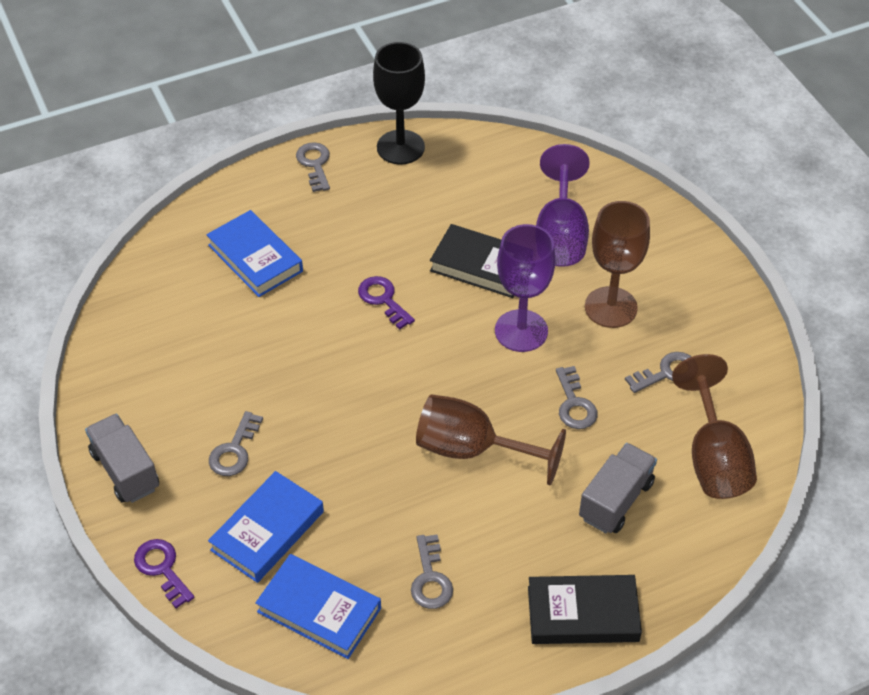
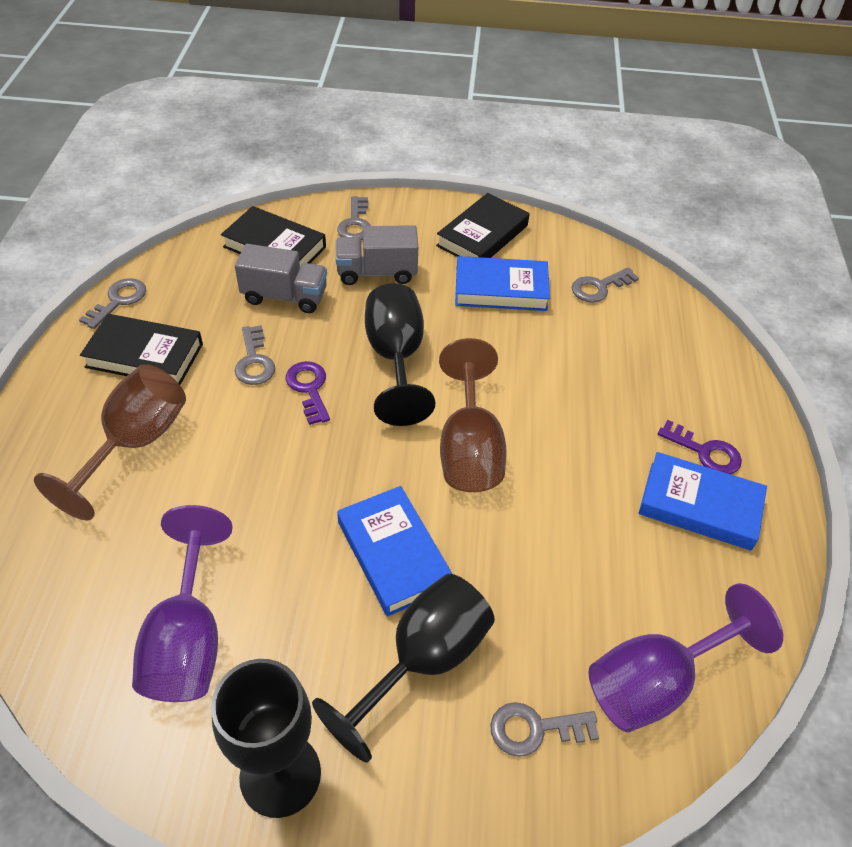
black book: [430,224,514,298] [528,575,642,644] = 2 -> [80,314,203,385] [221,206,326,266] [436,193,529,258] = 3
black goblet: [373,42,425,165] = 1 -> [211,659,321,818] [312,574,495,763] [365,283,435,426] = 3
brown goblet: [416,394,566,485] [585,201,650,328] [672,354,757,499] = 3 -> [34,364,186,521] [439,338,507,492] = 2

